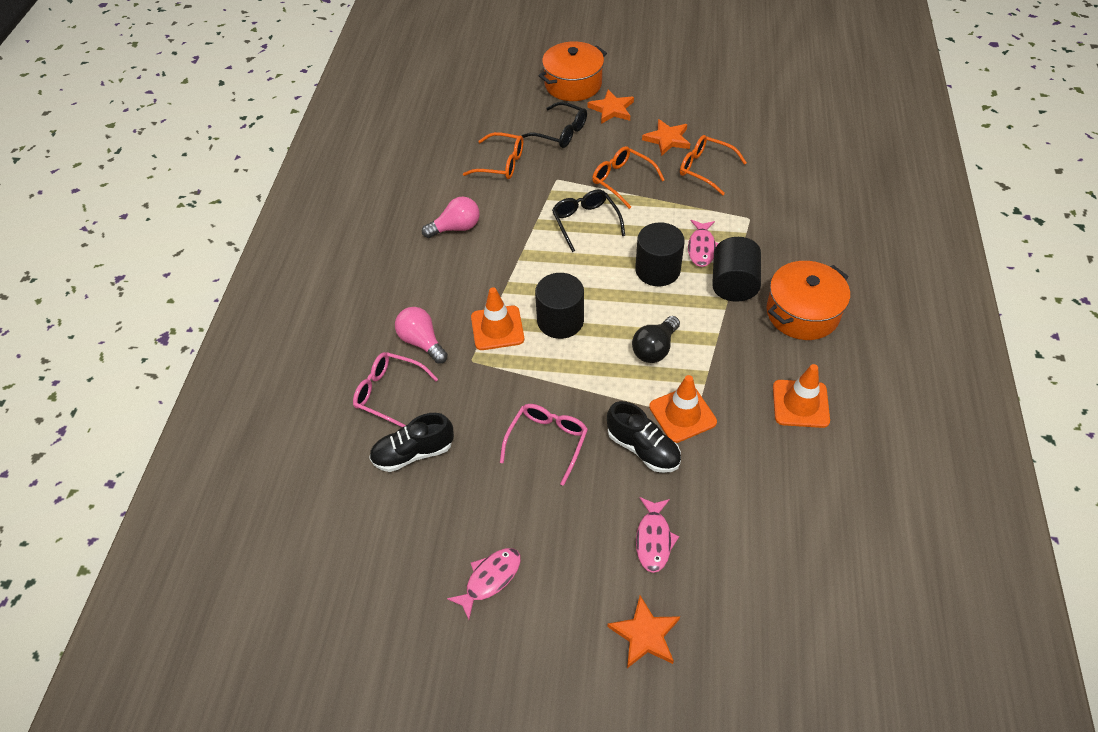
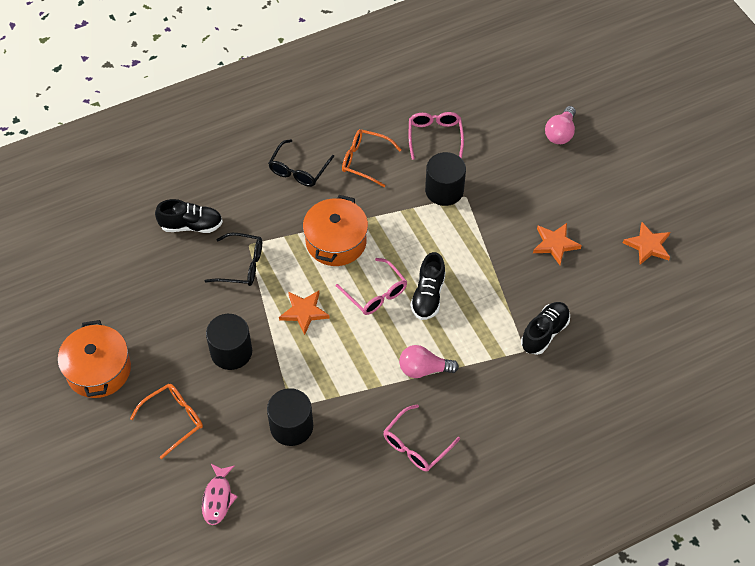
black light bulb: [632,316,680,363] = 1 -> none = 0
black shoe: [369,413,454,472] [607,401,681,473] = 2 -> [155,199,223,233] [410,252,445,320] [521,302,570,355] = 3
orange glasses: [463,132,523,179] [592,146,665,209] [680,135,747,195] = 3 -> [130,384,203,459] [342,129,401,187] = 2
orange traffic cone: [471,287,524,350] [649,375,717,443] [773,364,830,428] = 3 -> none = 0
pink fish: [447,548,521,620] [636,497,679,573] [688,220,719,267] = 3 -> [202,464,238,525] = 1
pink glasses: [353,352,438,427] [500,404,588,486] = 2 -> [336,258,407,315] [383,404,460,471] [409,112,464,160] = 3

